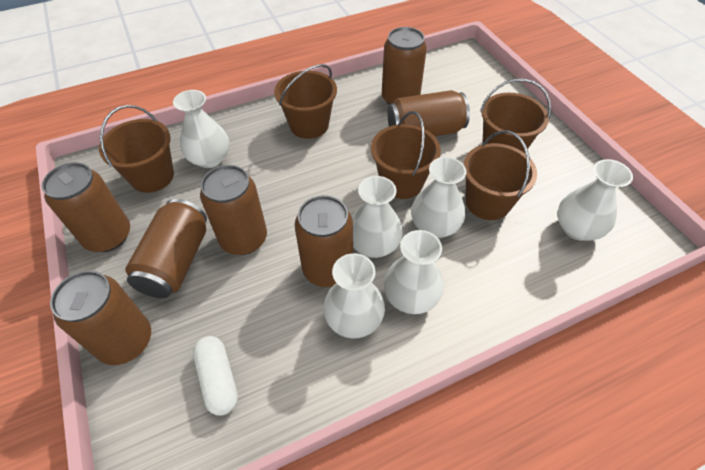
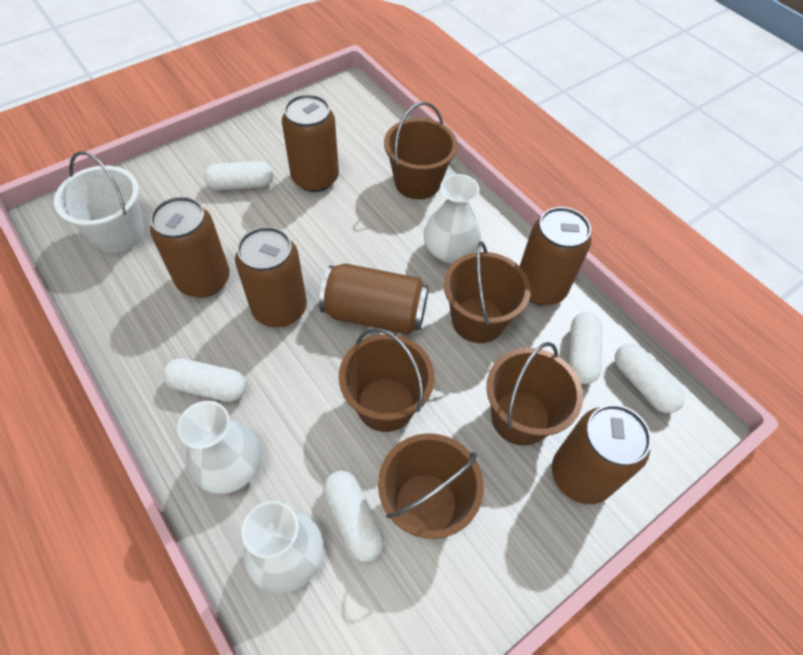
brown can: [42,162,130,252] [50,271,151,365] [125,199,207,298] [200,165,267,255] [295,195,353,287] [382,27,427,104] [388,90,470,136] = 7 -> [150,196,230,298] [235,226,307,327] [282,94,339,192] [319,263,429,335] [520,207,591,305] [552,404,651,504] = 6
white bucket: none = 0 -> [54,151,144,253] = 1
white capsule: [193,336,238,415] = 1 -> [163,358,246,402] [204,161,273,190] [323,471,384,562] [569,312,602,384] [615,343,685,413] = 5
white vase: [173,90,229,168] [323,253,385,338] [352,176,403,258] [384,230,444,314] [411,157,466,238] [557,159,633,241] = 6 -> [177,401,261,494] [242,501,324,593] [424,174,481,263] = 3

